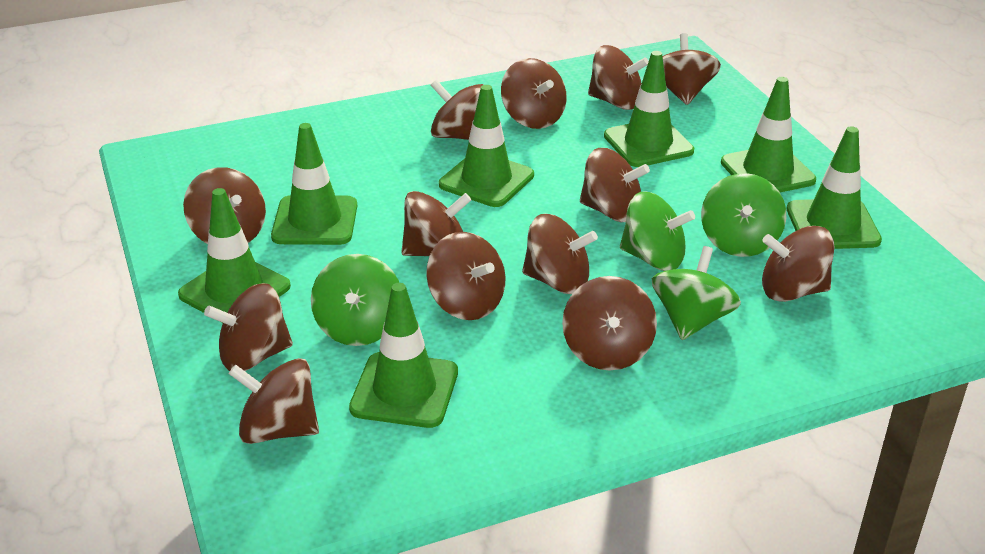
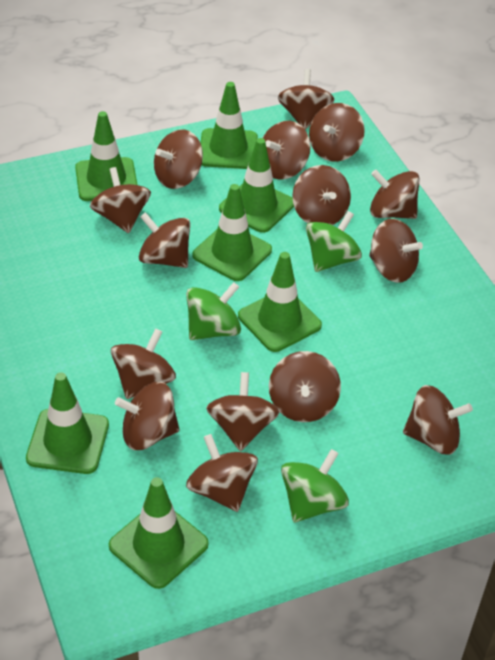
brown spinning top: [183,167,266,244] [204,283,293,371] [229,358,319,444] [402,191,471,256] [426,232,506,320] [431,79,484,140] [501,58,567,129] [522,214,598,294] [562,276,657,370] [580,148,650,222] [588,45,649,110] [662,33,721,105] [762,226,834,302] = 13 -> [90,167,151,233] [111,328,176,399] [115,381,180,450] [139,212,190,268] [154,130,203,189] [186,434,258,512] [206,372,279,451] [263,121,311,180] [269,351,341,422] [278,69,334,130] [292,165,351,225] [309,103,365,162] [369,219,423,283] [370,170,420,219] [403,385,473,455] = 15
green spinning top: [311,254,399,346] [620,192,695,271] [652,246,741,340] [701,173,786,257] = 4 -> [186,282,241,340] [281,449,349,522] [306,211,362,272] = 3

